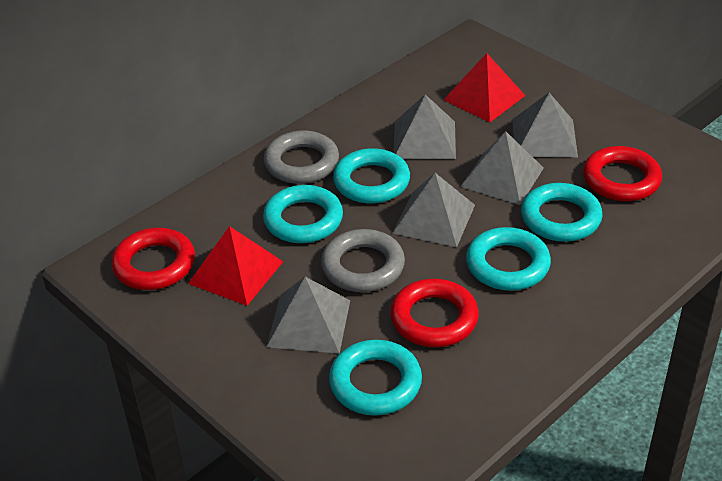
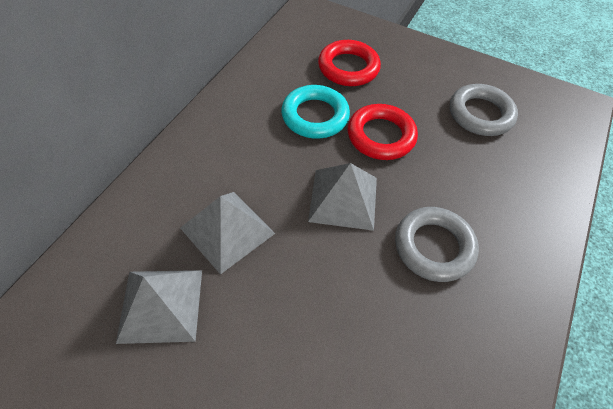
grey pyramid: [266,277,350,354] [393,173,475,247] [394,95,456,159] [460,131,544,205] [512,93,578,157] = 5 -> [116,270,202,344] [180,192,275,275] [308,163,377,231] = 3
red pyramid: [188,226,283,306] [443,53,526,122] = 2 -> none = 0
red ring: [111,228,195,290] [390,279,479,347] [583,146,662,201] = 3 -> [318,40,381,86] [348,104,418,160] = 2
turquoise ring: [263,185,343,243] [329,340,422,416] [333,148,410,204] [466,227,551,291] [521,183,603,242] = 5 -> [281,85,350,139] = 1

